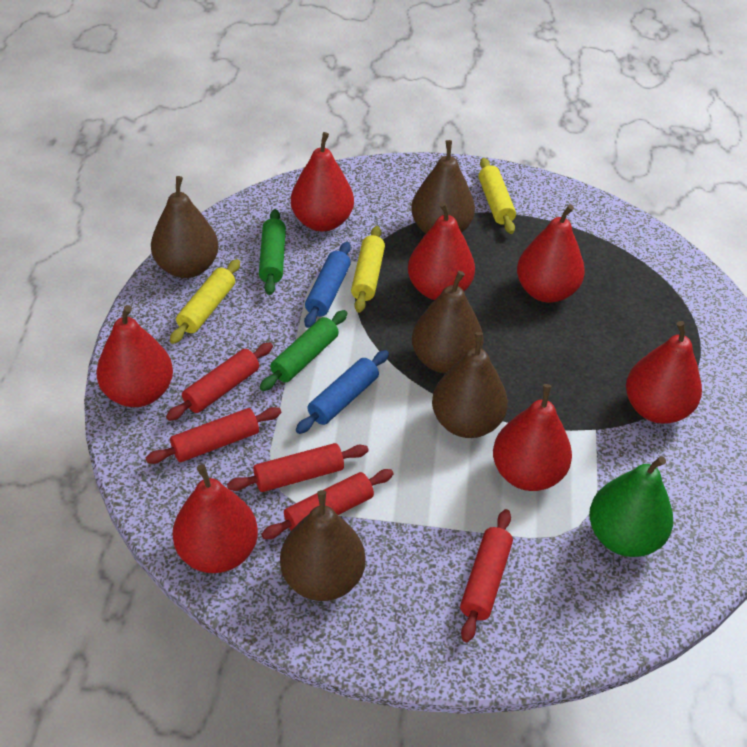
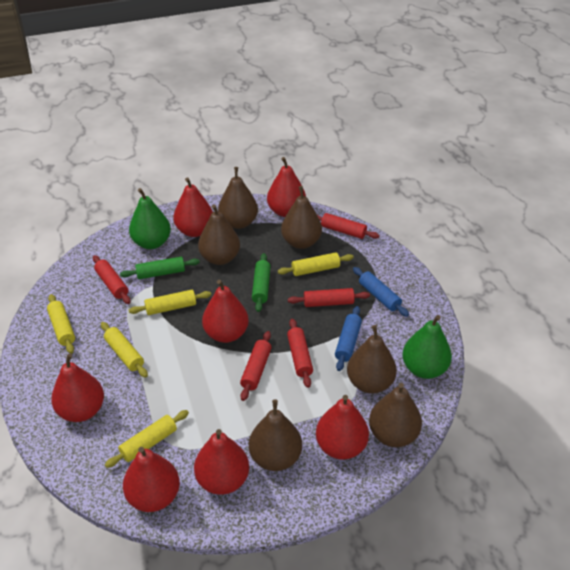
brown pear: [151,176,218,278] [280,490,365,601] [411,140,475,234] [412,271,484,373] [432,332,508,438] = 5 -> [198,204,240,265] [218,167,258,229] [249,400,302,471] [281,186,322,249] [347,325,397,394] [369,383,422,447] = 6
green pear: [589,456,673,557] = 1 -> [129,188,171,249] [402,315,452,379] = 2
yellow rolling pin: [170,259,240,344] [351,226,385,313] [478,158,516,234] = 3 -> [47,294,75,354] [101,322,148,378] [105,410,189,468] [129,290,211,315] [278,252,354,276] = 5

